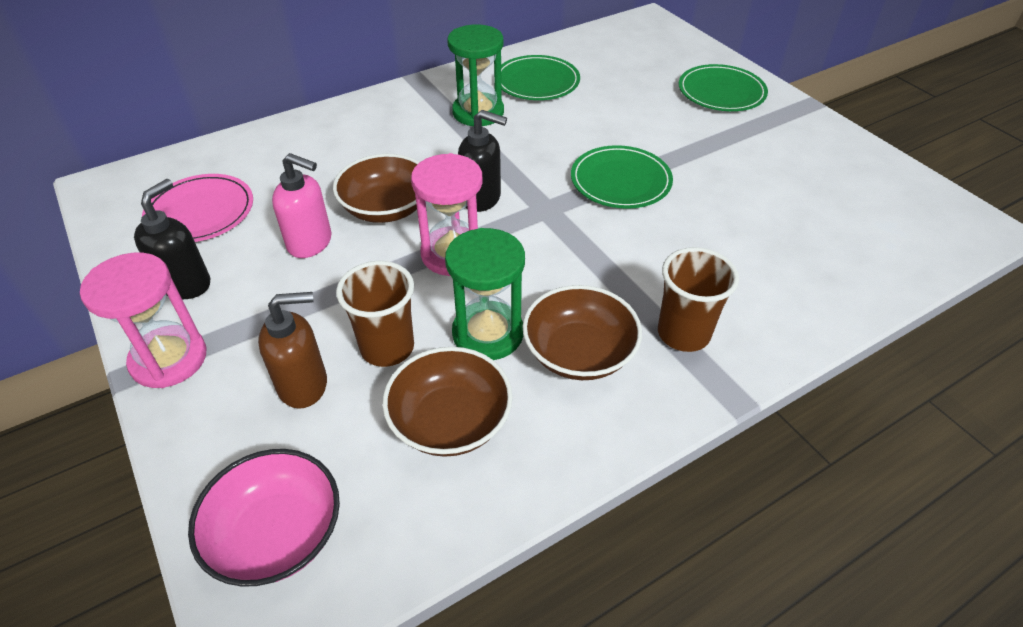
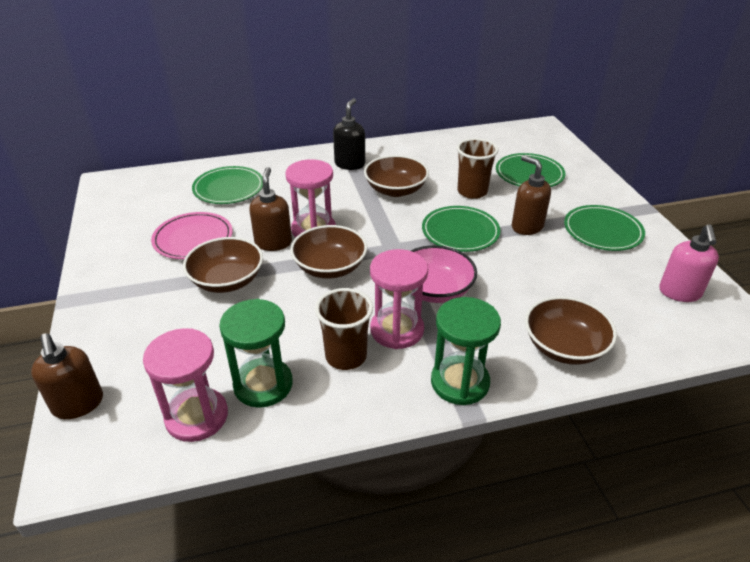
black soap dispenser: [134,179,210,299] [458,110,507,212] = 2 -> [333,98,365,170] = 1
brown bowl: [333,154,420,223] [382,347,513,457] [522,285,642,380] = 3 -> [183,237,263,293] [290,225,367,279] [364,155,429,197] [525,296,617,365] = 4
brown soap dispenser: [258,292,327,409] = 1 -> [31,333,103,419] [249,167,292,251] [512,155,551,235] = 3
green plate: [501,55,580,100] [571,145,673,209] [679,64,768,111] = 3 -> [192,166,263,204] [422,206,501,252] [496,153,566,187] [564,205,645,251] = 4
pink hourglass: [80,253,206,388] [411,153,483,276] = 2 -> [143,328,228,442] [285,159,336,238] [370,249,428,349] = 3

